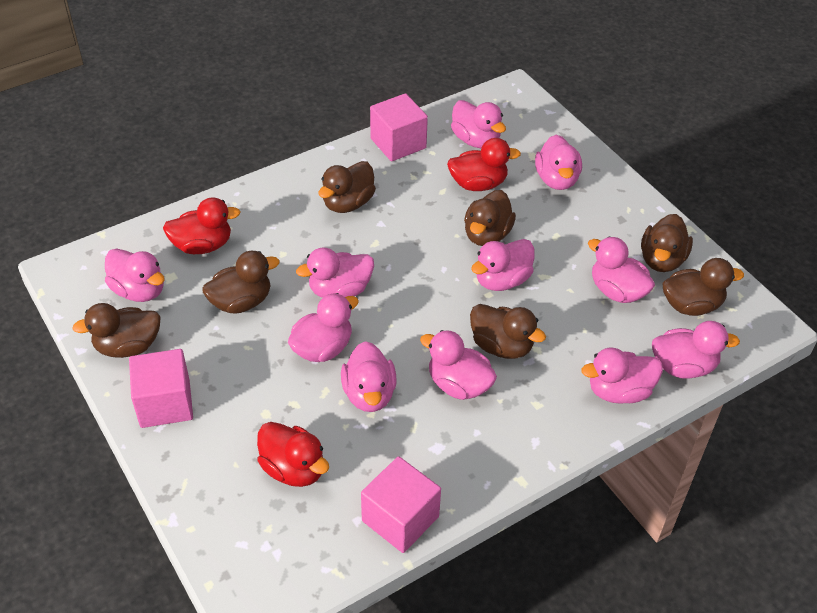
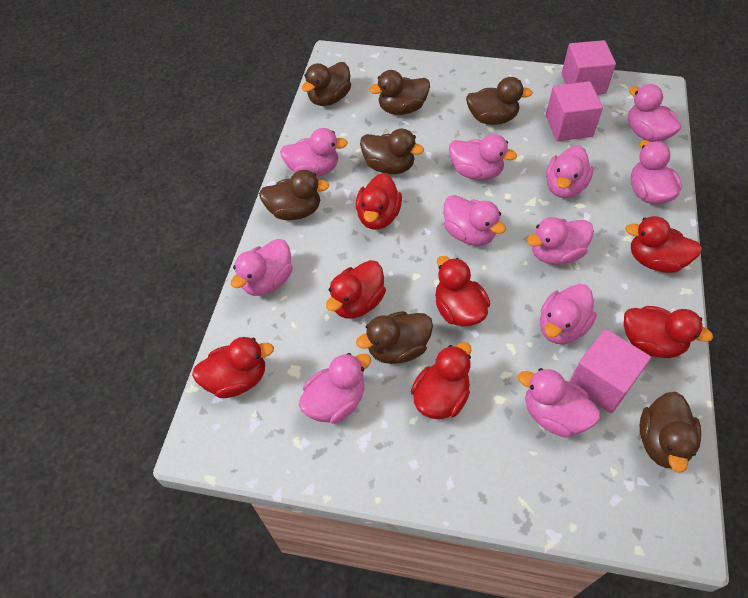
red duck: [163,198,241,254] [257,422,329,487] [447,138,521,191] = 3 -> [192,337,274,398] [326,260,386,319] [356,173,402,230] [411,342,472,419] [435,256,490,326] [624,306,713,358] [625,216,702,273] = 7

